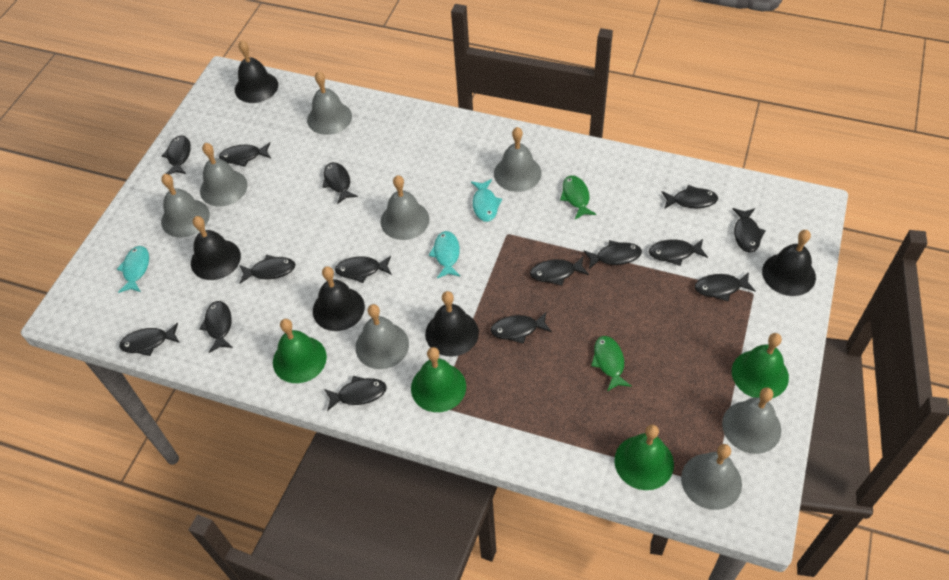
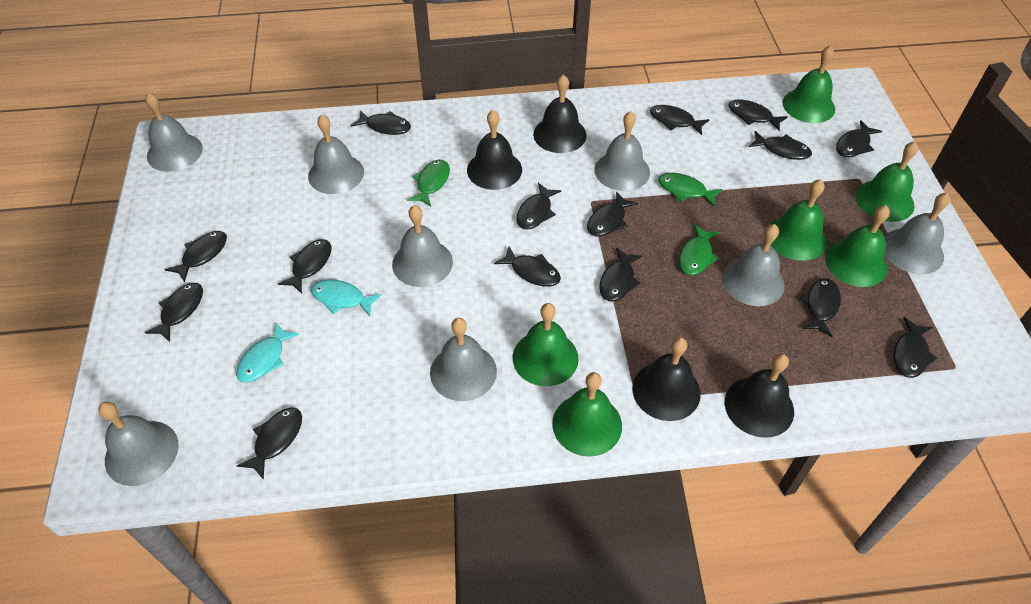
black bell: [191,216,241,280] [235,40,278,103] [313,266,365,331] [425,291,479,356] [762,230,816,296] = 5 -> [467,110,522,190] [533,74,587,153] [632,337,701,421] [725,354,794,438] = 4
green bell: [273,319,327,383] [411,347,466,412] [614,424,674,490] [732,333,789,398] = 4 -> [513,303,579,386] [552,372,622,457] [770,179,827,261] [783,45,835,123] [825,205,890,287] [855,141,919,222] = 6
green fish: [560,176,596,219] [591,336,632,391] = 2 -> [407,160,450,207] [658,173,723,207] [679,224,719,275] = 3
turquoise fish: [117,246,149,293] [429,231,460,278] [471,179,502,222] = 3 -> [236,323,299,383] [311,279,382,316] = 2

